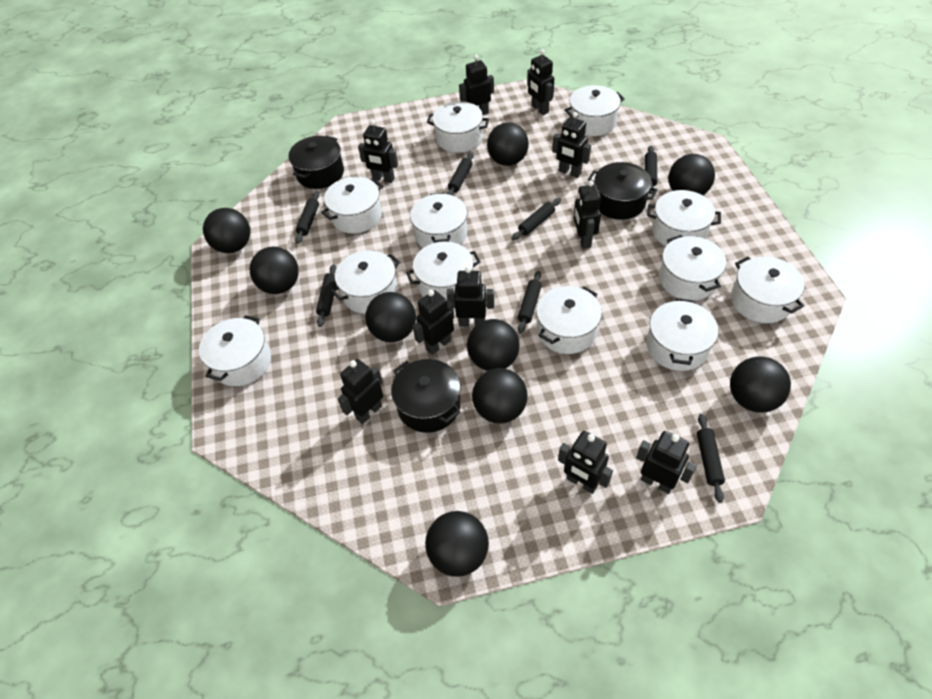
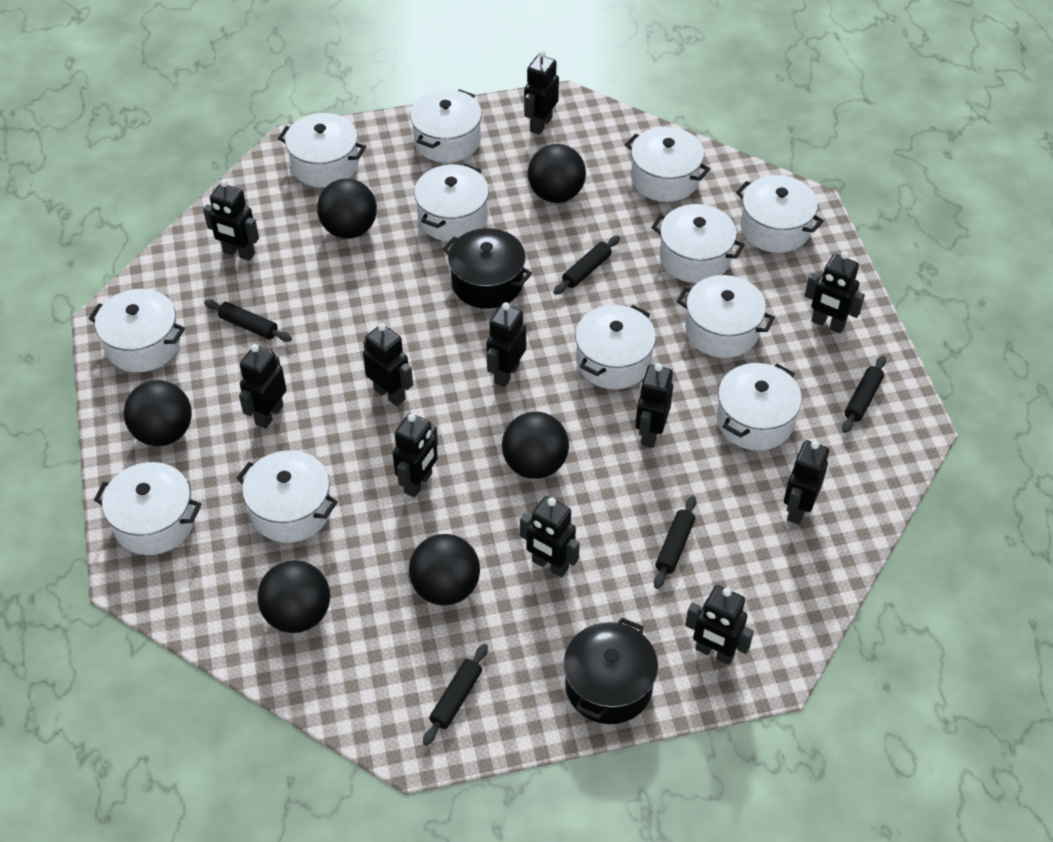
black ball: [203,208,250,253] [250,247,299,294] [365,292,416,342] [425,511,489,577] [467,319,520,371] [472,368,528,424] [487,123,529,166] [668,154,715,195] [730,357,791,413] = 9 -> [124,380,192,446] [257,560,330,633] [317,179,377,239] [409,534,480,606] [502,412,569,479] [528,144,586,203] = 6
black pot: [289,136,344,189] [391,359,461,433] [588,162,658,220] = 3 -> [443,228,532,309] [564,618,658,724] = 2
black robot: [338,359,383,424] [358,120,398,183] [412,290,455,355] [446,266,494,327] [459,55,494,115] [527,49,554,115] [552,112,591,178] [558,431,613,494] [573,180,601,249] [636,431,697,494] = 10 -> [203,179,259,261] [239,344,287,429] [363,323,413,406] [393,413,438,497] [486,302,526,387] [520,496,580,578] [524,50,559,135] [635,363,673,448] [685,585,754,665] [784,440,829,525] [805,251,865,333] = 11
black rolling pin: [295,191,319,244] [316,264,337,327] [447,152,474,195] [511,198,561,240] [518,271,542,334] [645,146,657,194] [697,414,725,503] = 7 -> [204,300,292,342] [423,644,488,746] [553,235,620,295] [654,496,696,589] [842,356,886,433] = 5

